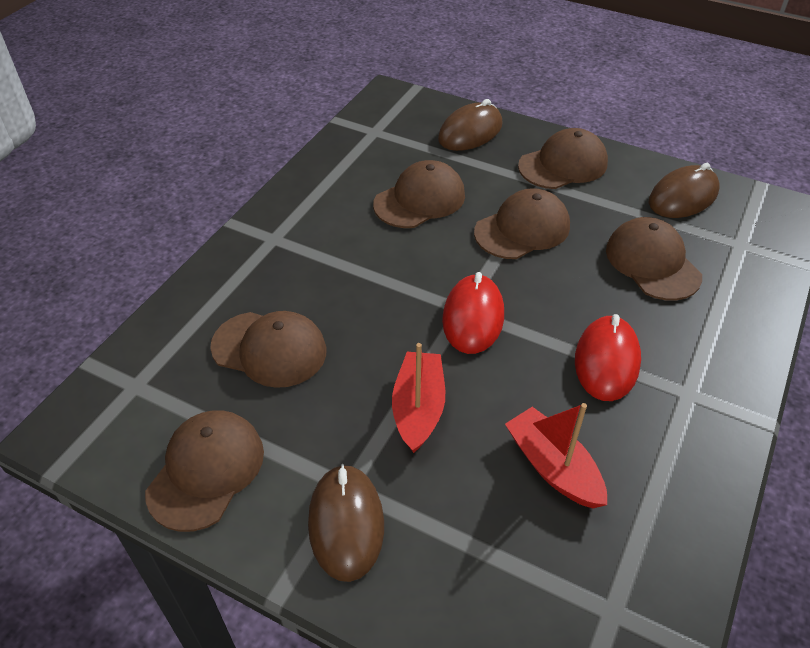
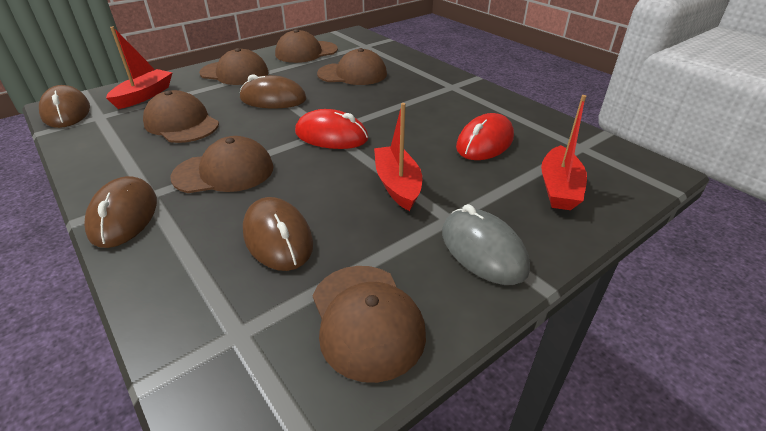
brown mouse: [308,464,384,582] [438,99,502,151] [649,163,719,218] = 3 -> [39,85,90,128] [84,176,157,248] [240,74,306,109] [243,197,313,271] = 4
grey mouse: none = 0 -> [442,204,530,285] = 1
red boat: [392,343,445,453] [505,403,607,508] = 2 -> [106,26,172,109] [374,103,422,211] [541,95,587,210] = 3

